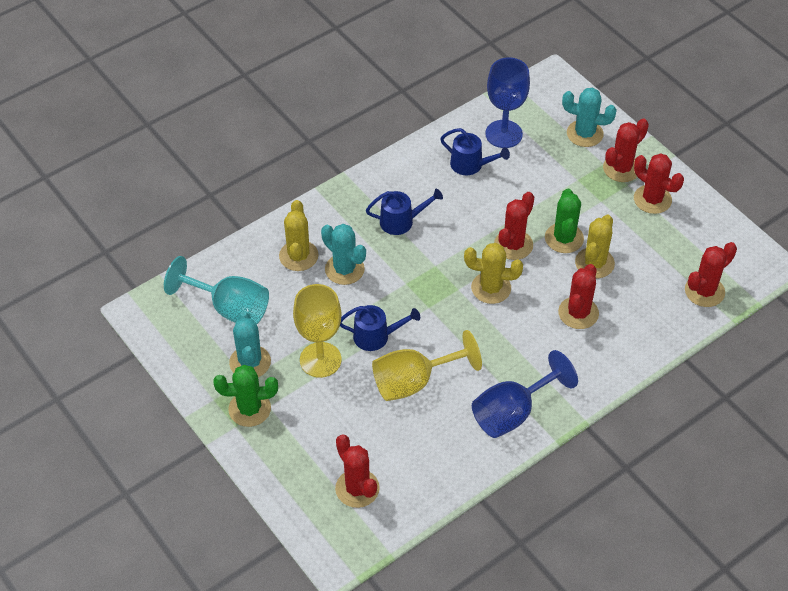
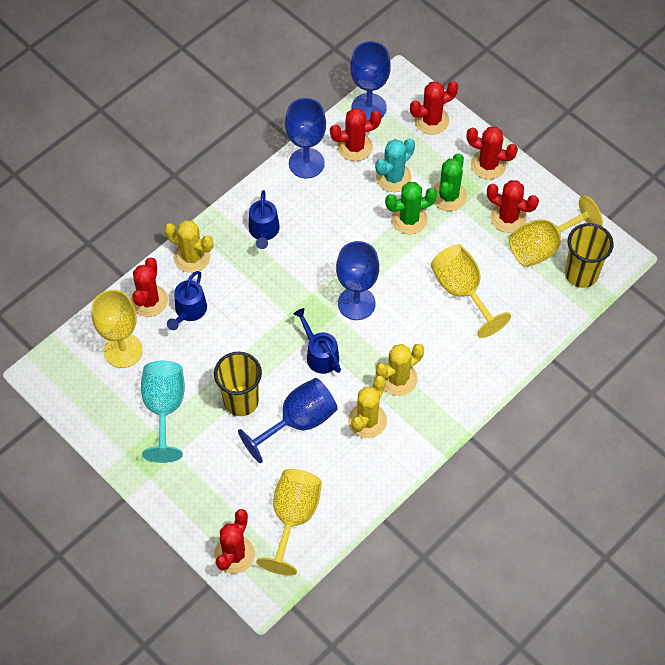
blue goblet: [472,350,578,438] [485,57,530,148] = 2 -> [238,378,338,463] [285,98,326,178] [336,241,379,320] [350,41,391,121] = 4
turquoise cactus: [229,312,271,377] [321,224,366,285] [562,88,617,147] = 3 -> [375,138,415,192] = 1
yellow cup: none = 0 -> [214,352,262,416] [565,223,614,288] = 2
yellow goblet: [293,284,342,378] [372,330,482,401] = 2 -> [92,290,143,368] [256,469,322,576] [431,244,511,338] [509,196,603,267] = 4

